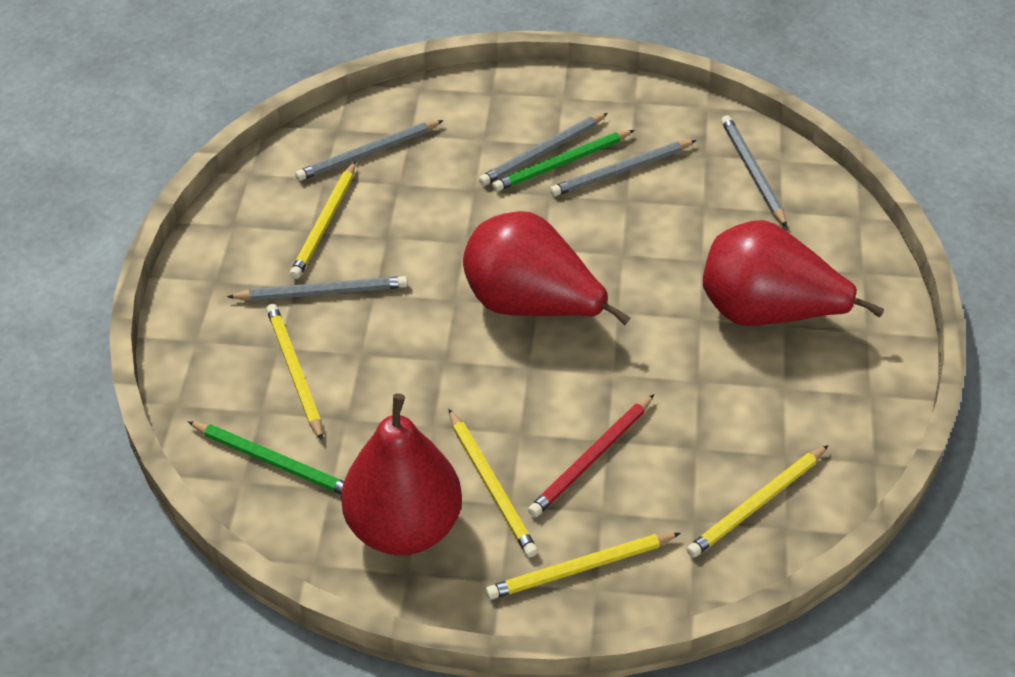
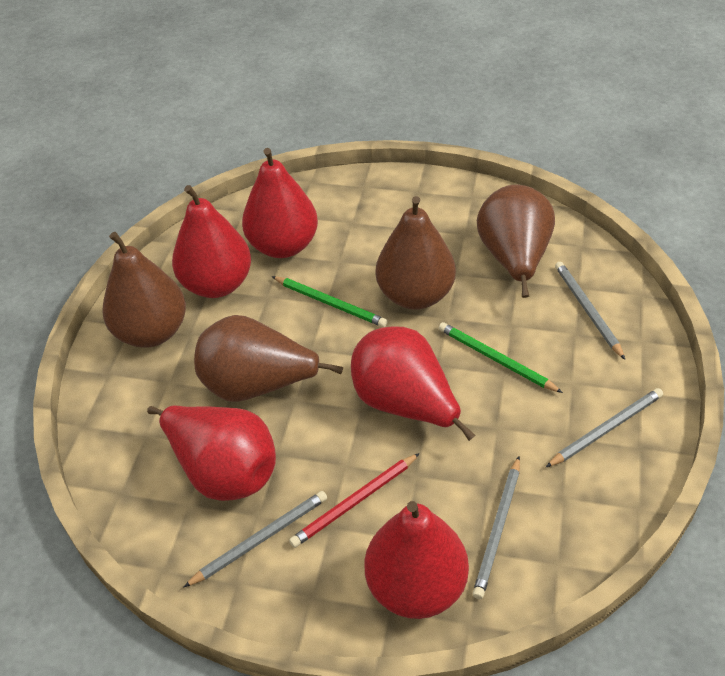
brown pear: none = 0 -> [102,232,186,348] [194,315,343,402] [376,196,456,310] [477,185,555,298] = 4
grey pencil: [227,276,408,301] [295,120,443,181] [479,113,608,186] [550,140,696,196] [721,115,787,227] = 5 -> [183,491,327,588] [472,456,520,599] [546,388,663,467] [555,262,625,360] = 4
red pear: [341,393,462,555] [463,211,631,326] [703,220,884,326] = 3 -> [147,405,276,501] [172,185,251,298] [242,148,318,258] [351,326,475,441] [364,501,469,619] = 5
yellow pencil: [266,304,323,441] [290,161,356,279] [448,409,538,557] [486,533,681,600] [687,445,829,557] = 5 -> none = 0

